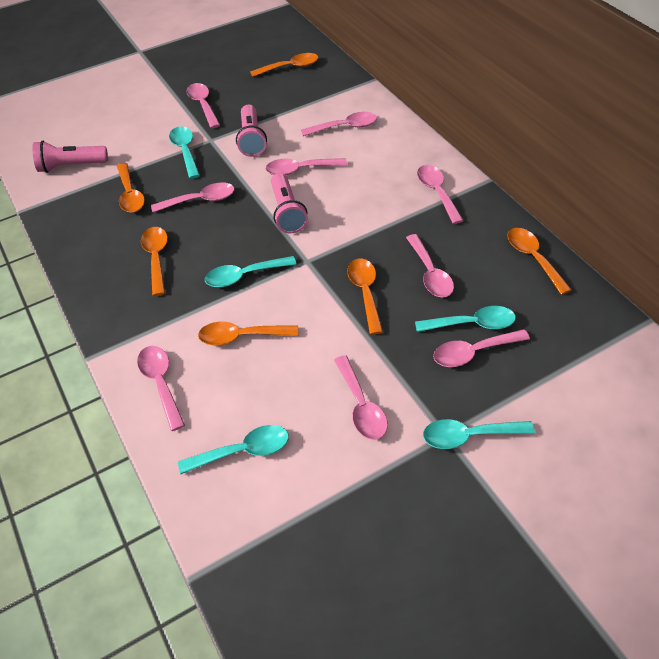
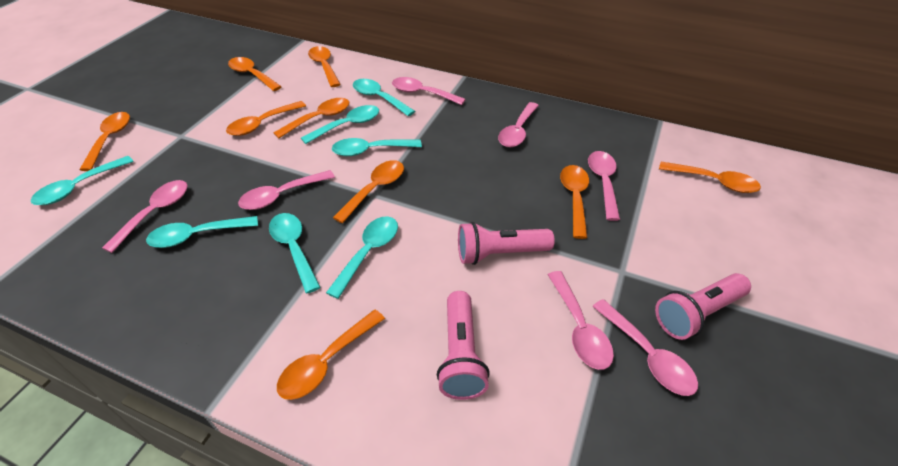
orange spoon: [117,163,145,213] [141,227,168,296] [198,322,298,345] [250,53,318,77] [347,258,383,335] [507,228,571,295] = 6 -> [79,112,130,171] [226,101,306,136] [228,57,282,91] [273,98,349,138] [277,310,385,400] [308,46,341,87] [333,160,404,223] [560,165,589,239] [659,162,761,193] = 9
pink spoon: [137,346,185,431] [151,183,234,212] [186,83,220,128] [265,158,347,175] [301,112,377,136] [334,355,388,440] [406,234,454,298] [417,165,464,224] [433,329,530,367] = 9 -> [102,180,188,253] [238,170,335,210] [392,77,466,105] [498,102,539,147] [548,271,614,370] [588,151,620,221] [592,299,698,396] = 7
turquoise spoon: [169,126,200,179] [178,425,289,474] [205,256,296,287] [415,306,516,332] [423,419,535,449] = 5 -> [31,156,133,205] [146,216,258,248] [269,213,321,293] [301,105,379,144] [326,216,398,299] [332,138,422,156] [353,79,415,116] = 7

